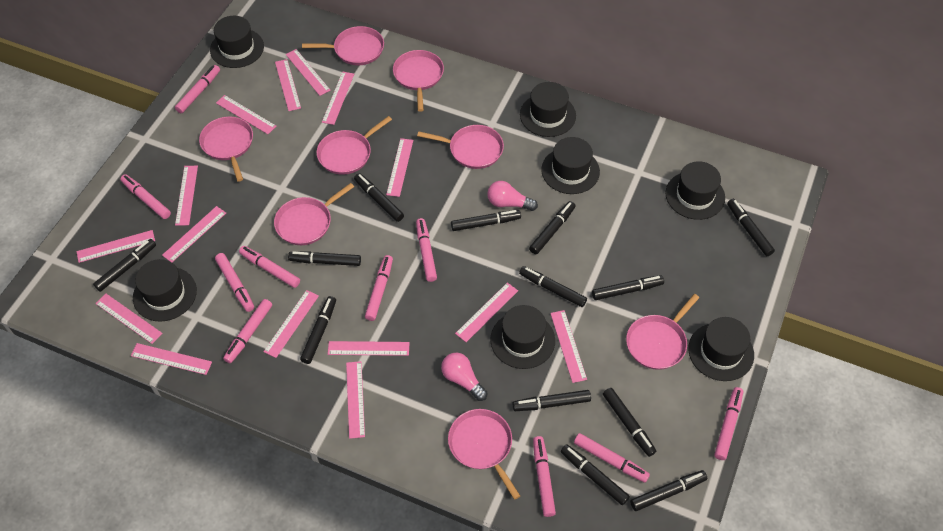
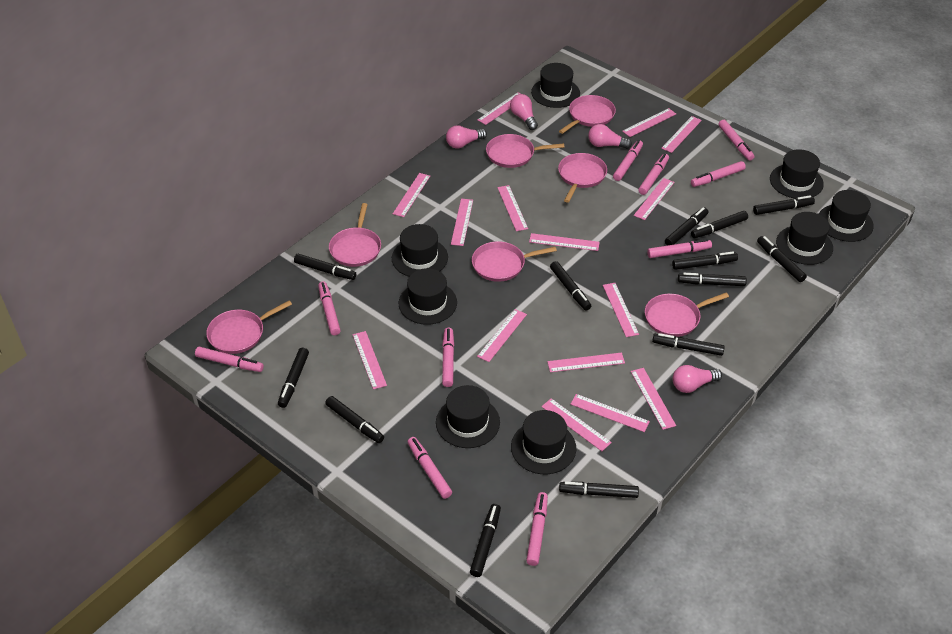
black hat: [133,259,197,322] [210,16,264,68] [490,305,555,369] [520,82,576,137] [541,137,600,194] [665,161,725,220] [688,317,754,381] = 7 -> [392,224,448,277] [399,268,457,325] [436,385,500,448] [511,410,576,474] [531,63,580,108] [770,149,824,198] [776,212,833,265] [819,190,874,242] = 8
pink light bulb: [441,353,488,401] [487,181,538,211] = 2 -> [446,125,487,149] [510,94,538,130] [588,124,632,149] [673,365,722,393] = 4
pink pan: [199,117,253,182] [274,183,354,245] [302,26,384,65] [317,116,392,175] [393,50,444,112] [417,125,504,169] [448,409,520,500] [626,294,700,370] = 8 -> [206,300,292,354] [329,203,381,267] [472,241,557,282] [486,134,564,168] [558,153,607,203] [559,95,616,134] [645,293,729,337] = 7

